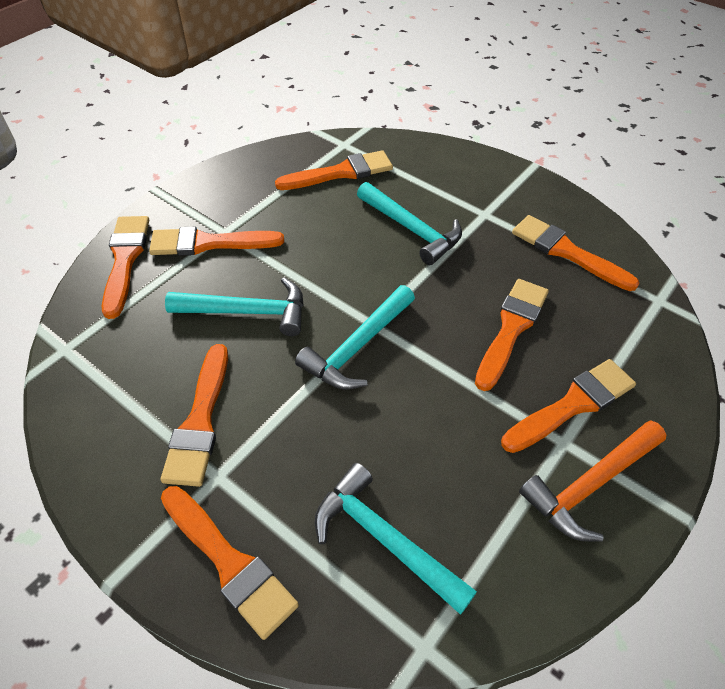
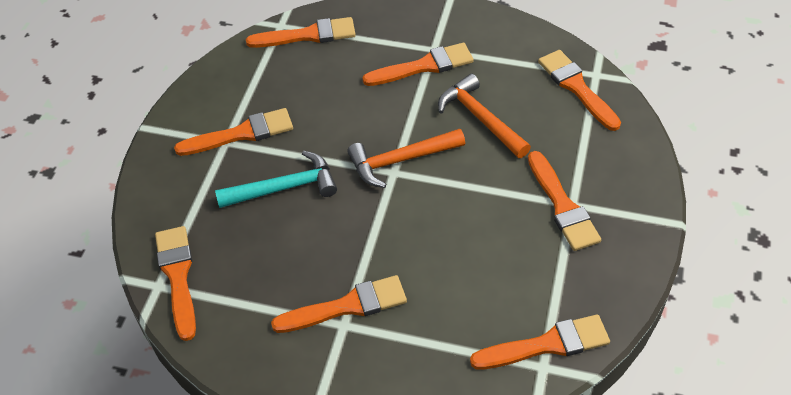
orange hammer: [519,420,666,542] = 1 -> [347,129,465,188] [438,74,531,158] = 2
turquoise hammer: [165,277,304,336] [295,285,415,390] [315,463,477,615] [357,182,462,265] = 4 -> [215,151,337,208] = 1

